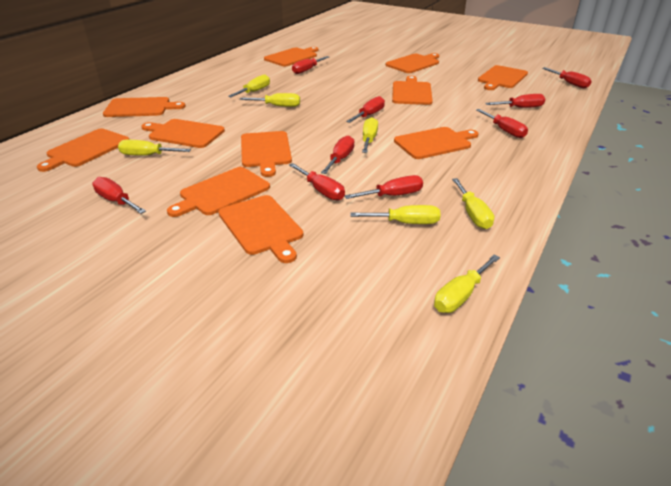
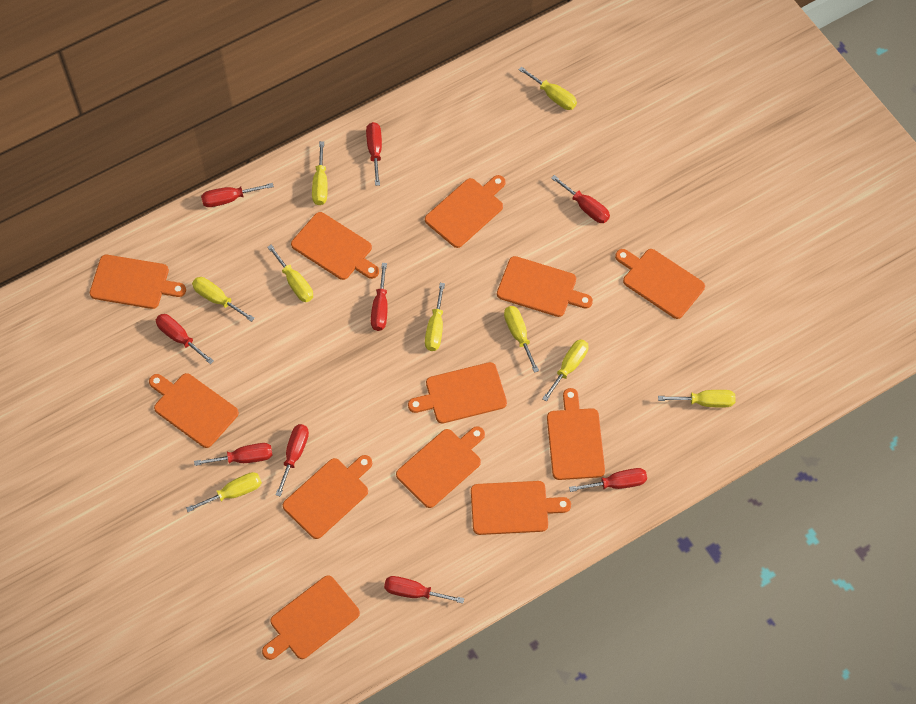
orange cutting board: [37,129,130,172] [103,97,186,117] [141,119,225,148] [167,167,270,217] [218,195,303,263] [241,131,292,177] [264,47,319,66] [385,53,439,73] [392,76,433,105] [394,127,478,159] [478,65,528,90] = 11 -> [90,255,186,309] [149,373,239,448] [262,575,360,660] [283,455,373,539] [291,212,379,280] [396,426,485,508] [408,362,507,424] [425,175,506,248] [471,481,571,535] [497,256,593,317] [547,388,605,480] [615,249,705,319] = 12
yellow screwdriver: [118,140,191,156] [228,74,270,97] [240,93,300,107] [350,205,440,224] [362,117,378,153] [434,255,500,313] [452,178,494,229] = 7 -> [186,472,262,512] [192,277,255,322] [267,244,313,302] [312,141,328,205] [425,283,445,351] [504,306,539,373] [518,66,577,110] [542,339,588,402] [658,390,736,408] = 9

